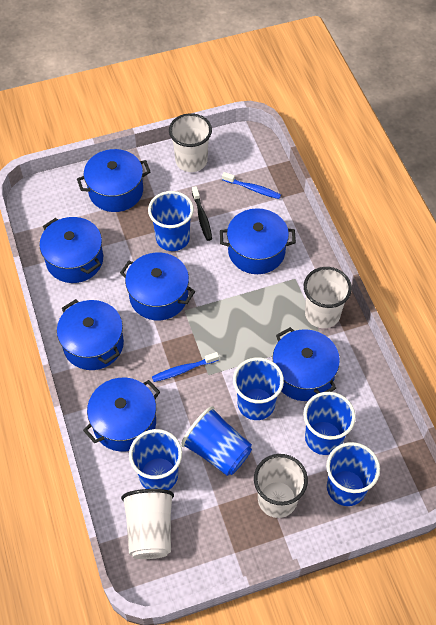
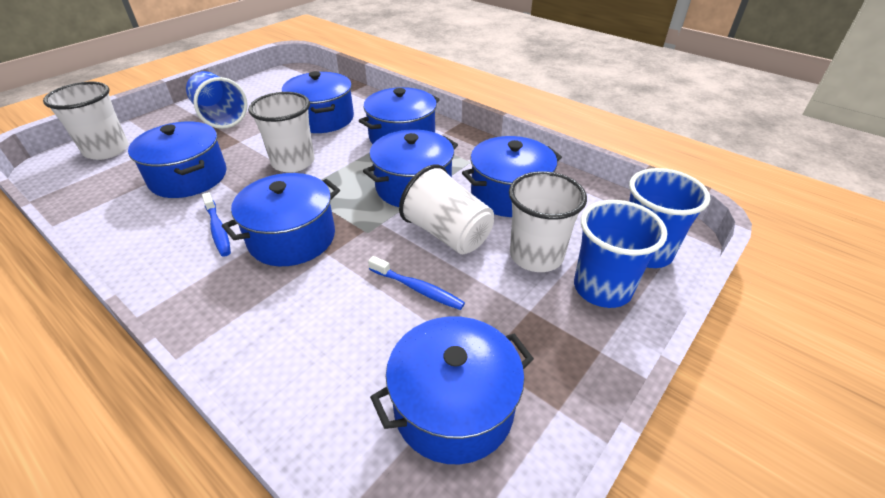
black toothbrush: [192,186,212,241] = 1 -> none = 0
blue cup: [129,429,182,490] [148,191,194,251] [181,406,252,476] [233,357,284,420] [303,392,356,455] [326,442,380,506] = 6 -> [186,71,248,129] [574,200,668,308] [629,168,710,268] = 3

